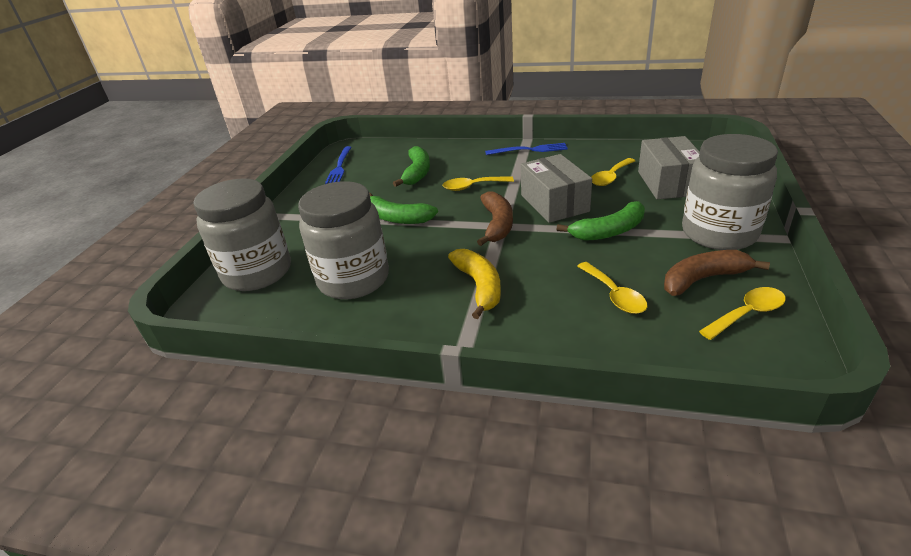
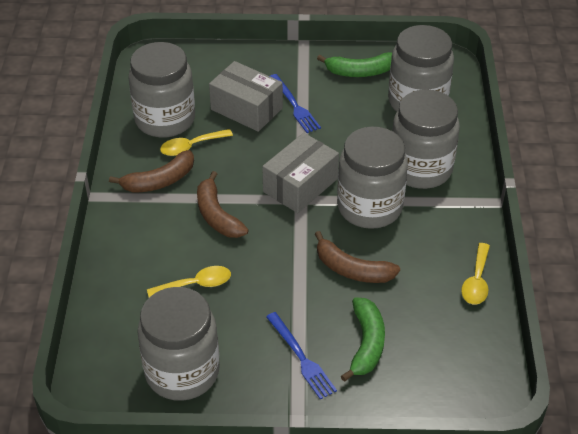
brown banana: [477,191,513,246] [664,250,770,296] = 2 -> [109,150,194,193] [197,171,248,238] [315,231,400,283] = 3
green banana: [369,193,438,224] [393,146,430,187] [556,201,645,241] = 3 -> [317,52,392,77] [341,297,385,382] = 2
grey jar: [193,178,291,291] [298,181,389,299] [682,134,778,250] = 3 -> [128,42,195,138] [137,287,220,401] [337,126,408,229] [388,25,454,112] [392,89,460,189] = 5
yellow banana: [448,249,501,319] = 1 -> none = 0
yellow spoon: [443,176,514,191] [577,262,648,314] [591,158,635,186] [699,287,786,340] = 4 -> [147,266,231,297] [160,129,233,156] [461,243,490,305] = 3

